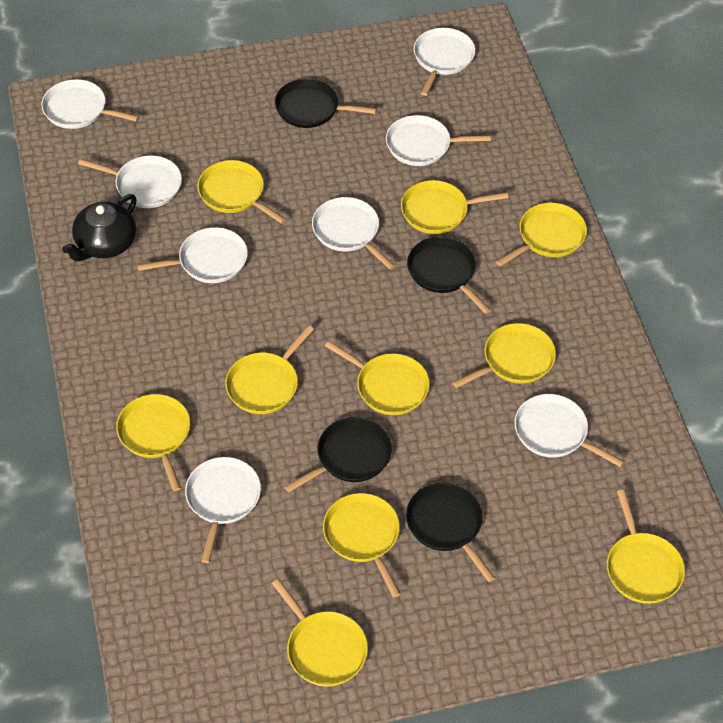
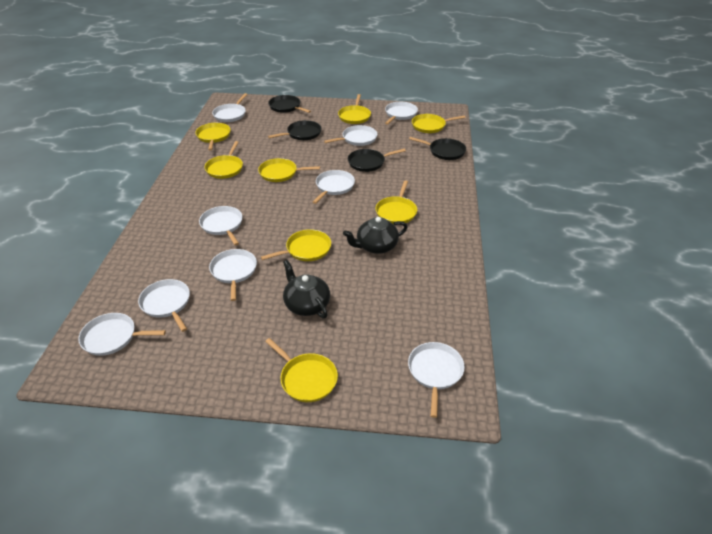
black teapot: [62,194,137,261] = 1 -> [283,260,330,319] [343,217,407,254] = 2
white pan: [41,79,139,129] [78,155,182,208] [137,227,248,283] [185,457,261,563] [312,197,395,270] [386,115,491,166] [414,28,475,96] [515,394,625,467] = 8 -> [78,313,166,356] [138,279,190,332] [199,206,242,246] [209,249,257,301] [212,93,248,122] [313,170,355,204] [324,125,377,146] [385,102,418,125] [408,342,465,418] = 9
yellow pan: [116,394,190,491] [197,160,286,224] [225,325,314,414] [272,579,368,687] [323,493,401,598] [325,341,430,415] [401,180,508,234] [453,323,556,388] [496,203,587,267] [607,490,685,604] = 10 -> [195,123,231,151] [204,141,243,179] [258,158,320,182] [261,229,331,261] [265,338,338,402] [338,94,371,124] [376,180,417,224] [412,114,466,133] = 8

